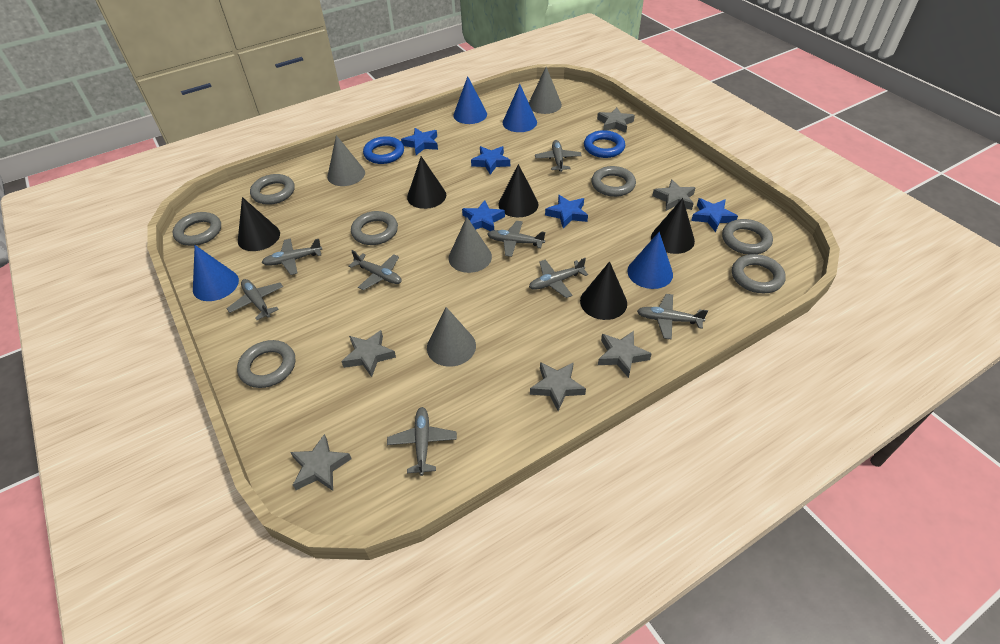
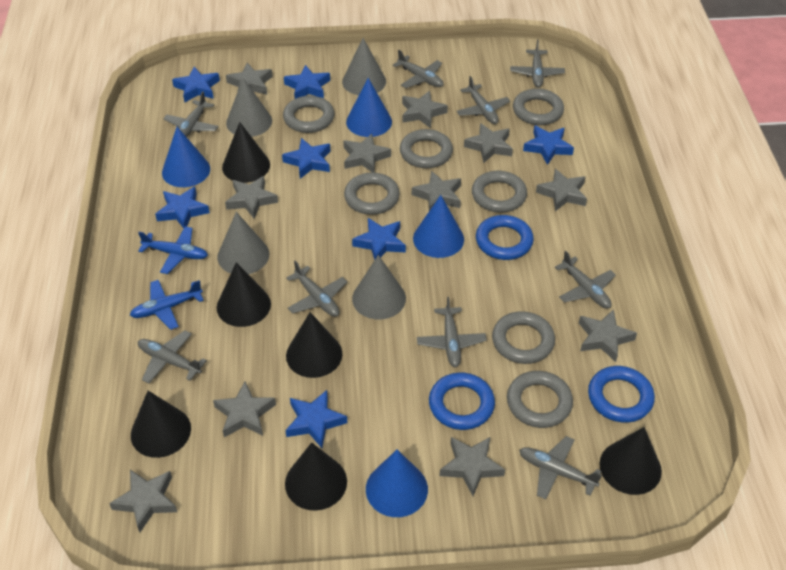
black cone: [238,197,280,251] [407,156,446,209] [499,164,539,217] [580,261,627,320] [651,198,695,254] = 5 -> [131,391,191,458] [217,262,271,327] [222,122,270,183] [285,442,347,511] [286,312,342,378] [599,427,662,495] = 6
blue plane: none = 0 -> [130,280,204,330] [138,226,208,274] = 2
blue ring: [363,136,404,164] [584,130,625,158] = 2 -> [429,373,495,430] [476,215,534,260] [588,366,655,423] = 3
blue star: [401,128,438,155] [462,200,505,231] [471,146,510,175] [545,195,588,228] [691,198,738,232] = 5 -> [155,186,210,228] [172,67,220,102] [282,138,330,179] [284,65,330,99] [285,390,347,448] [352,218,406,260] [523,125,574,165] = 7
grey plane: [226,279,283,320] [262,238,322,275] [348,250,402,290] [387,407,457,476] [487,221,545,257] [529,258,588,298] [535,140,582,172] [637,294,708,340] = 8 -> [138,330,207,383] [163,91,219,137] [286,261,347,317] [393,50,444,88] [417,297,487,367] [456,76,510,124] [510,40,565,88] [519,436,602,499] [555,251,616,309] = 9
grey star: [290,434,352,491] [341,330,396,377] [530,362,586,411] [597,107,635,133] [598,331,652,378] [652,179,696,211] = 6 -> [109,470,177,532] [213,382,276,437] [225,176,278,219] [226,63,273,95] [343,134,391,173] [402,91,448,128] [412,171,461,211] [440,437,505,496] [464,123,513,163] [536,169,587,211] [579,309,637,362] = 11

